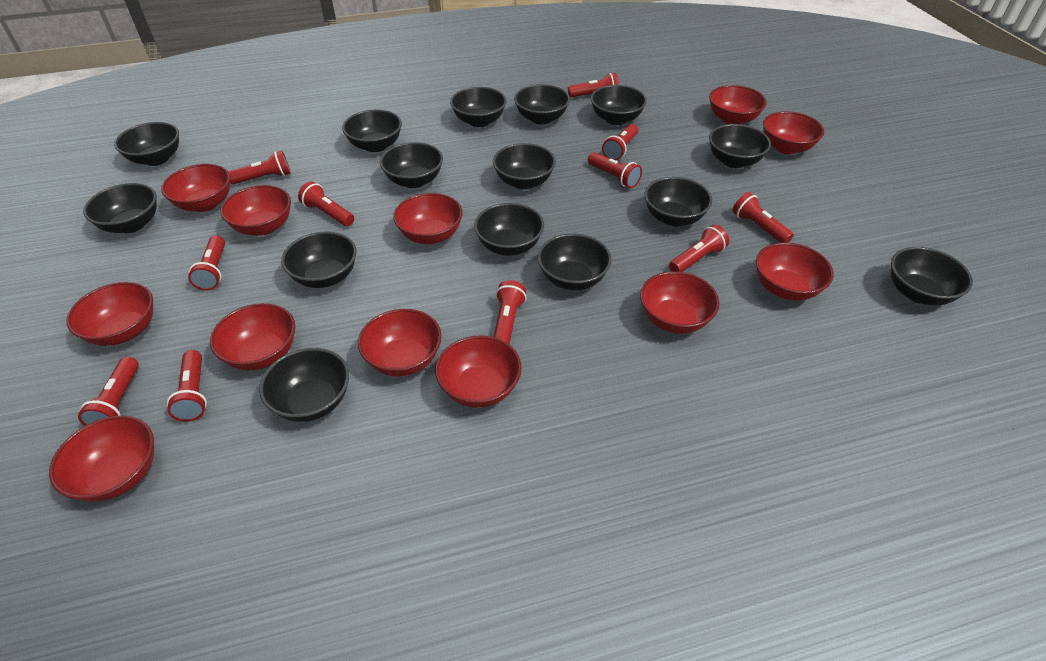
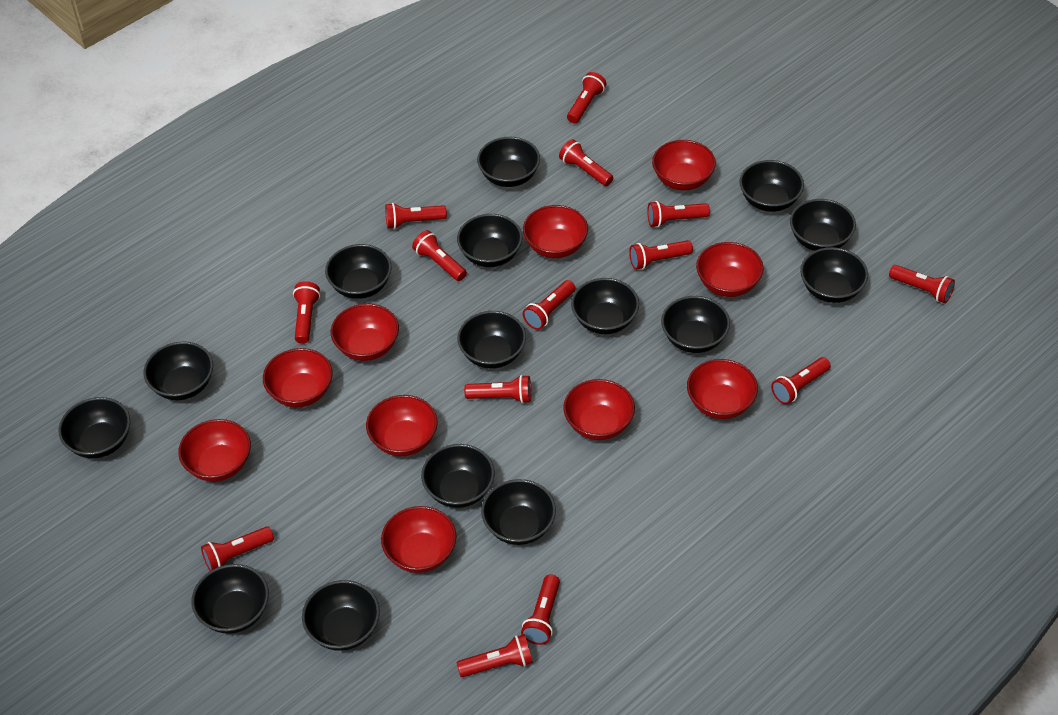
red bowl: [49,416,154,502] [66,282,153,346] [161,164,230,212] [210,303,295,371] [221,185,291,236] [358,309,442,377] [393,193,463,244] [435,335,522,408] [640,271,720,334] [709,85,767,124] [756,242,834,301] [763,111,824,154] = 12 -> [178,419,251,482] [263,348,333,407] [331,303,399,361] [366,395,438,457] [381,506,457,573] [523,205,588,258] [563,379,635,440] [652,140,716,190] [687,359,758,419] [696,242,764,297] = 10
red flashlight: [78,357,139,426] [167,350,207,422] [188,235,225,290] [228,151,291,184] [298,181,354,226] [494,280,526,345] [568,73,619,97] [588,152,642,188] [602,124,638,160] [669,225,729,272] [733,192,794,243] = 11 -> [201,526,274,571] [293,281,320,344] [385,203,447,229] [412,230,467,281] [456,634,533,677] [464,375,531,404] [521,574,560,645] [523,280,575,330] [559,139,613,186] [567,72,607,123] [629,240,693,270] [647,201,710,227] [771,357,831,404] [889,265,955,303] = 14

